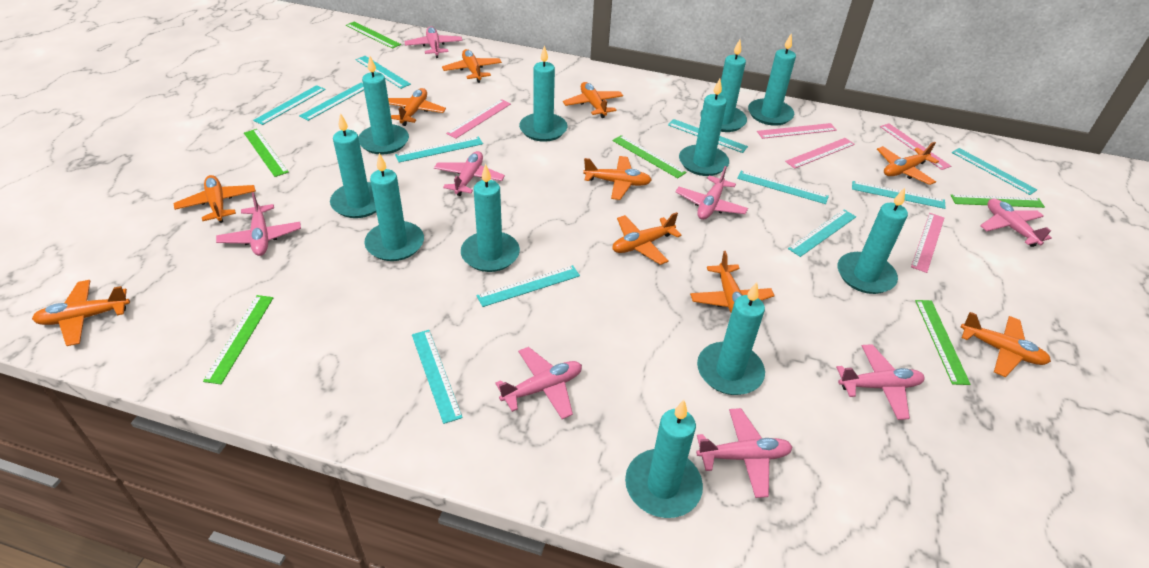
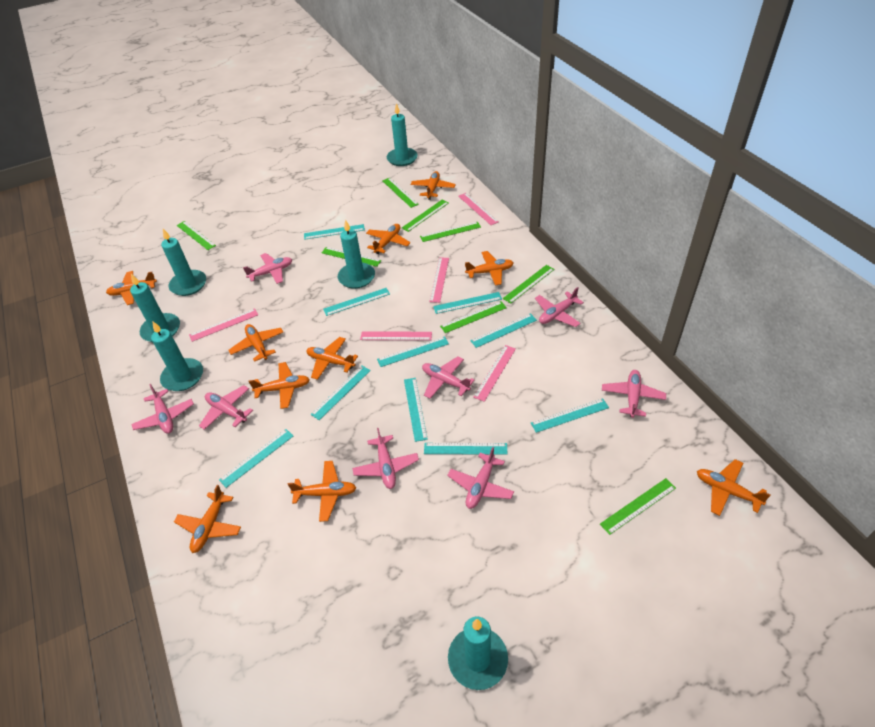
green ruler: [203,295,273,384] [244,129,289,177] [346,21,401,49] [612,135,686,178] [915,300,971,385] [950,195,1045,208] = 6 -> [177,221,216,250] [321,247,381,267] [382,178,419,208] [402,200,449,232] [420,222,481,242] [440,301,507,333] [503,265,554,304] [600,478,676,535] = 8
turquoise candle: [330,113,376,218] [358,56,409,155] [364,153,424,261] [461,164,520,272] [519,45,567,142] [625,400,703,518] [679,79,729,176] [697,282,765,395] [700,40,747,132] [748,33,796,126] [838,188,908,294] = 11 -> [130,274,180,342] [151,322,203,391] [161,229,206,296] [338,220,375,289] [387,103,418,166] [448,616,508,690] = 6
turquoise ruler: [253,85,326,125] [299,83,364,121] [355,56,411,89] [395,137,483,163] [412,330,463,424] [476,265,580,307] [668,119,748,153] [737,171,829,204] [788,210,856,257] [852,181,946,209] [952,148,1037,195] = 11 -> [219,429,293,488] [304,224,365,240] [310,366,371,420] [323,288,390,316] [377,336,449,367] [404,378,428,442] [424,443,507,455] [433,292,502,314] [470,313,537,348] [531,398,609,433] = 10

